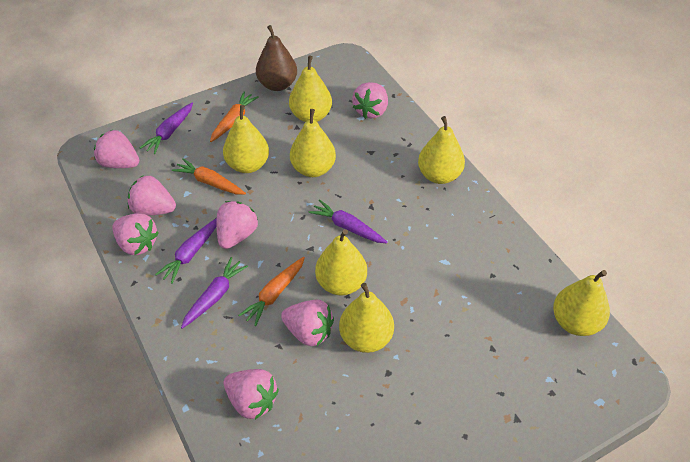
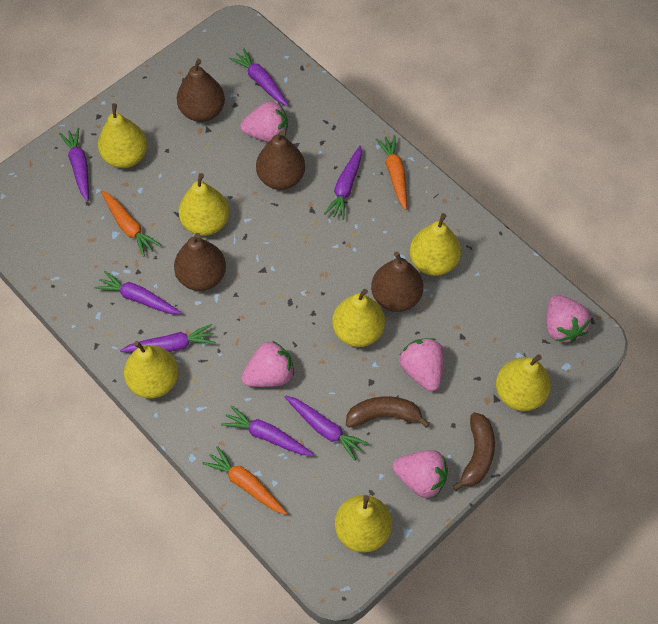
brown banana: none = 0 -> [346,396,430,428] [453,412,495,491] = 2
brown pear: [256,25,297,91] = 1 -> [174,233,226,291] [177,59,225,122] [256,130,305,190] [371,251,423,312] = 4
pink strawberry: [94,130,139,168] [112,213,159,255] [128,175,176,216] [216,201,258,249] [224,369,279,420] [281,300,334,346] [352,82,388,119] = 7 -> [240,101,288,142] [242,341,294,387] [393,450,448,498] [399,338,444,391] [546,295,591,343] = 5
purple carrot: [140,102,193,154] [155,218,217,284] [181,257,248,329] [309,199,388,243] = 4 -> [59,128,89,201] [94,271,181,314] [120,324,215,353] [221,405,314,456] [229,48,289,106] [285,395,369,461] [324,146,362,220] = 7

